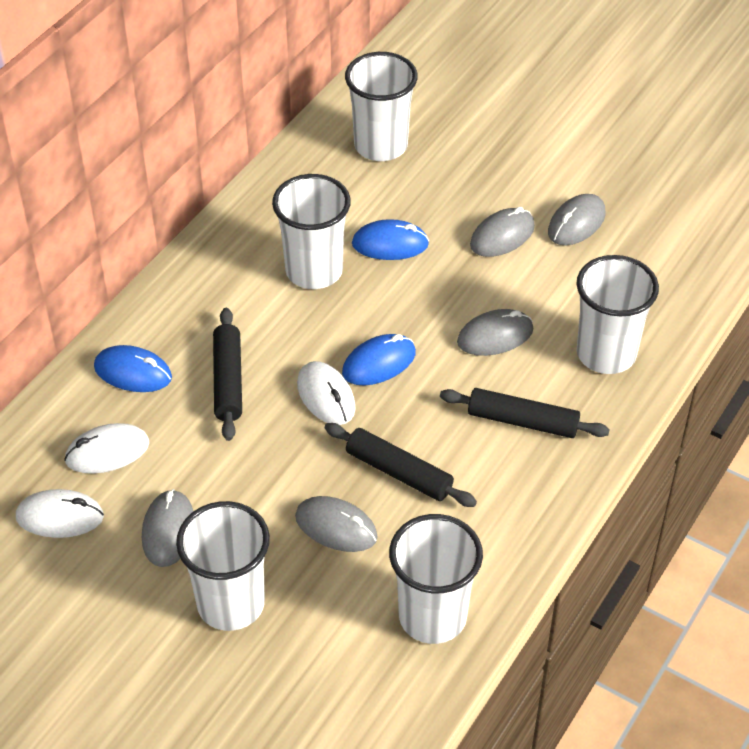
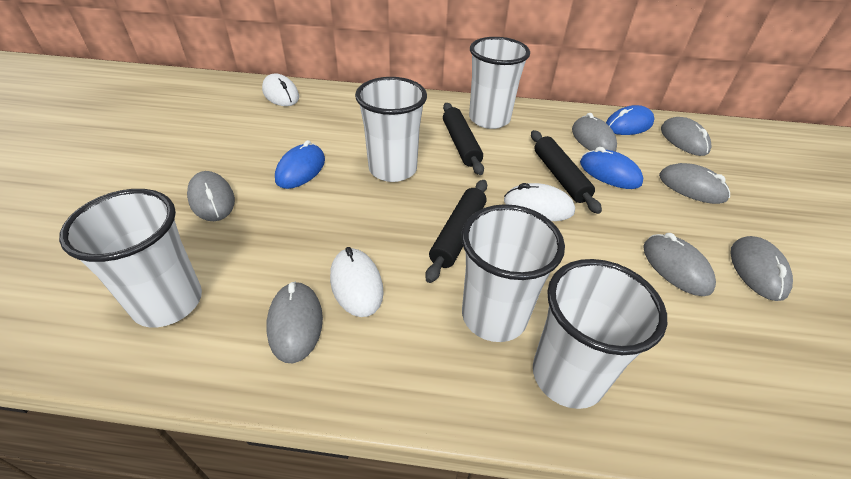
grey mouse: [142,489,194,567] [295,496,378,552] [457,309,533,356] [470,207,535,257] [548,194,606,245] = 5 -> [187,171,235,221] [266,281,323,363] [572,113,617,152] [643,233,716,296] [659,163,730,204] [661,117,712,156] [731,236,793,301] = 7

